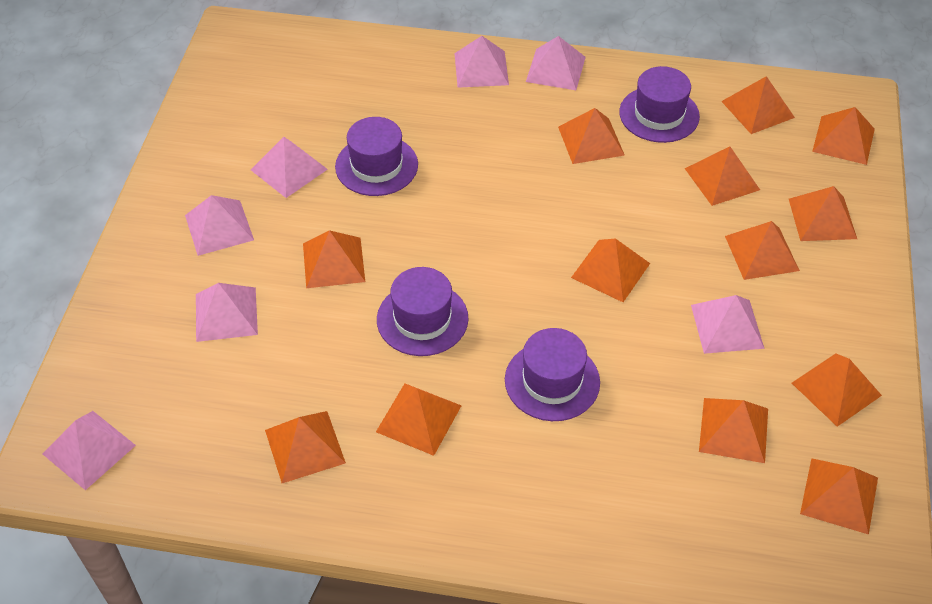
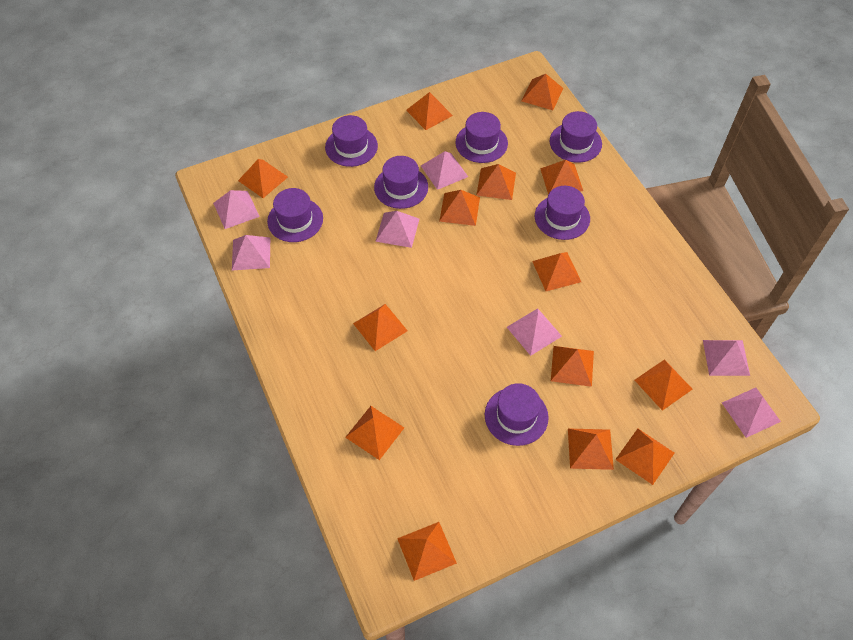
orange pyramid: [265,411,346,483] [303,230,365,288] [376,384,462,456] [558,108,625,164] [571,238,650,302] [684,147,760,206] [699,398,768,463] [721,76,795,134] [725,221,800,280] [789,186,857,241] [792,353,882,427] [800,458,878,535] [812,107,875,165] = 13 -> [238,159,288,198] [345,406,404,460] [353,304,408,351] [397,522,457,581] [406,92,453,130] [439,190,480,226] [476,164,516,200] [522,74,563,110] [532,252,581,291] [540,160,583,194] [551,346,594,387] [568,429,614,470] [615,429,674,485] [635,359,693,411] = 14
purple hat: [335,117,418,196] [377,267,468,356] [505,328,600,421] [619,66,700,143] = 4 -> [267,188,323,242] [325,115,378,167] [374,156,428,209] [455,112,508,163] [485,383,549,446] [535,186,590,240] [550,111,602,163] = 7

